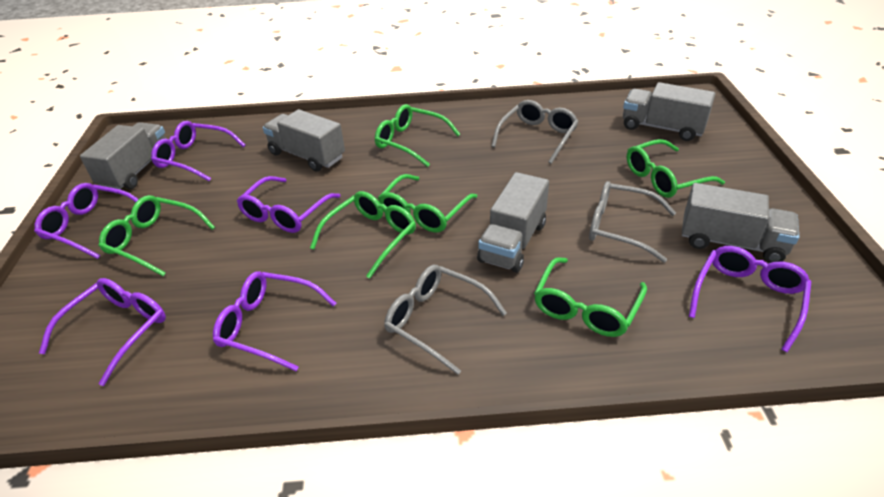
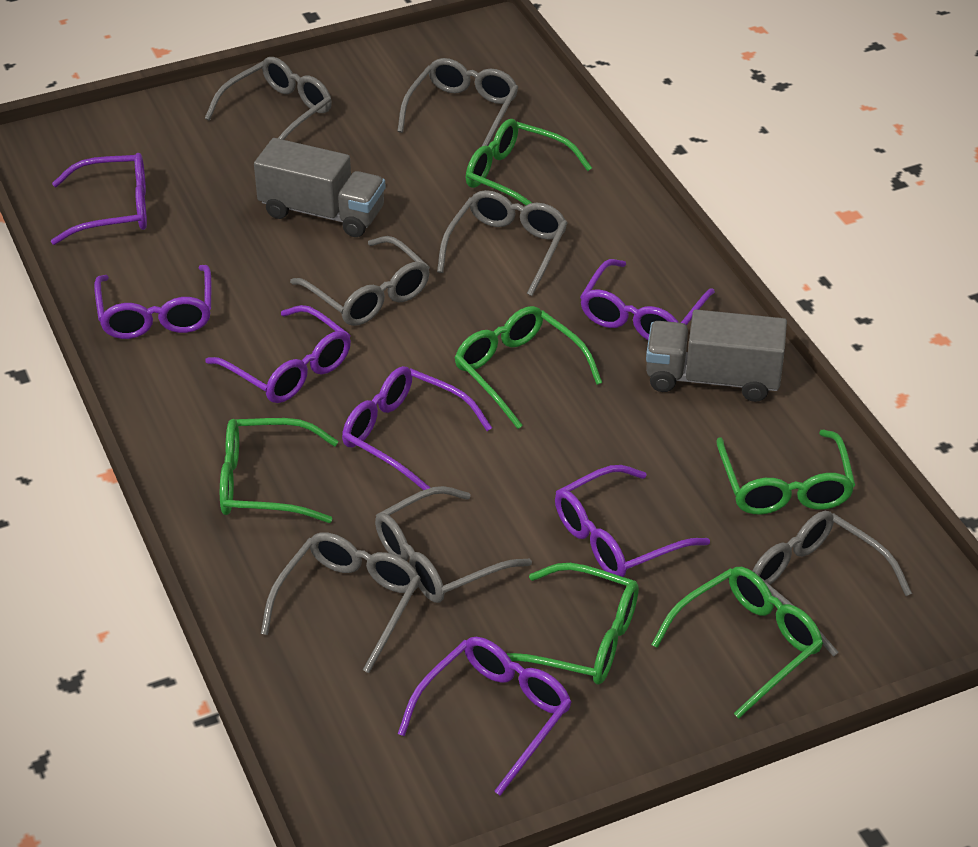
grey glasses: [385,265,507,375] [491,100,579,164] [589,181,676,262] = 3 -> [205,57,332,140] [261,533,421,673] [290,236,430,326] [375,486,532,603] [397,58,519,147] [437,190,567,296] [752,511,912,657] = 7
grey truck: [80,122,166,189] [263,109,345,172] [477,172,549,273] [623,82,715,141] [682,183,799,263] = 5 -> [254,138,386,237] [646,309,787,402] = 2
purple glasses: [34,183,138,259] [39,278,166,386] [151,121,246,181] [213,271,336,371] [237,176,340,233] [689,246,812,352] = 6 -> [51,153,147,245] [94,265,211,339] [205,305,351,403] [342,366,492,490] [398,637,572,796] [555,465,710,577] [580,259,715,340] = 7

